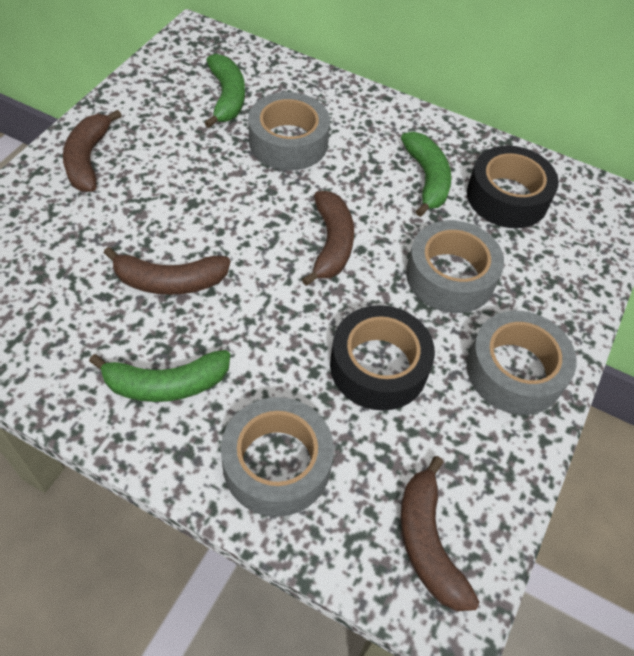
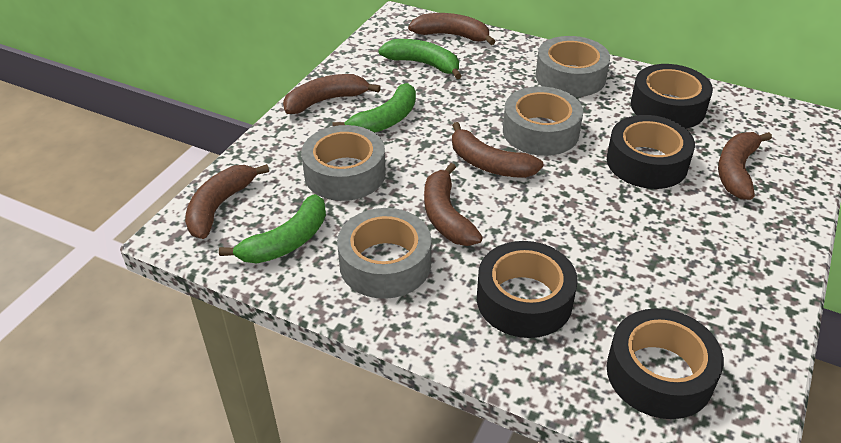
black tape: [330,305,435,411] [467,146,559,228] = 2 -> [477,241,578,338] [607,115,695,189] [607,309,724,419] [631,64,713,129] = 4
brown banana: [63,110,122,192] [104,247,230,295] [302,191,354,286] [401,456,480,611] = 4 -> [185,164,269,239] [283,74,381,114] [408,13,495,45] [424,163,483,246] [452,122,544,178] [718,132,772,200] = 6

